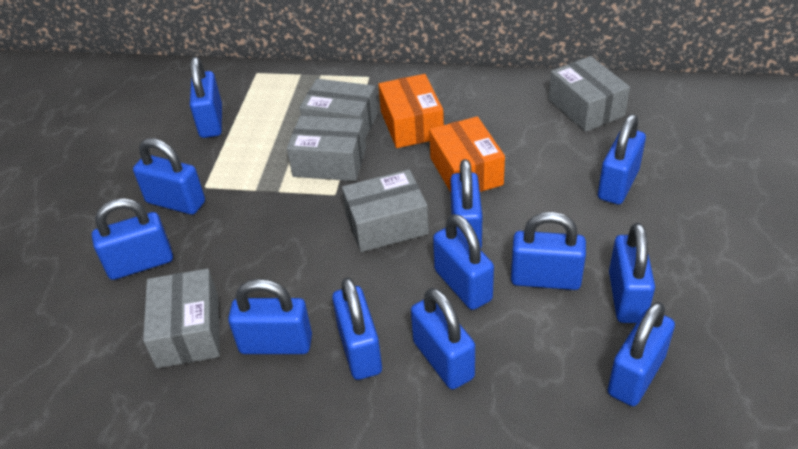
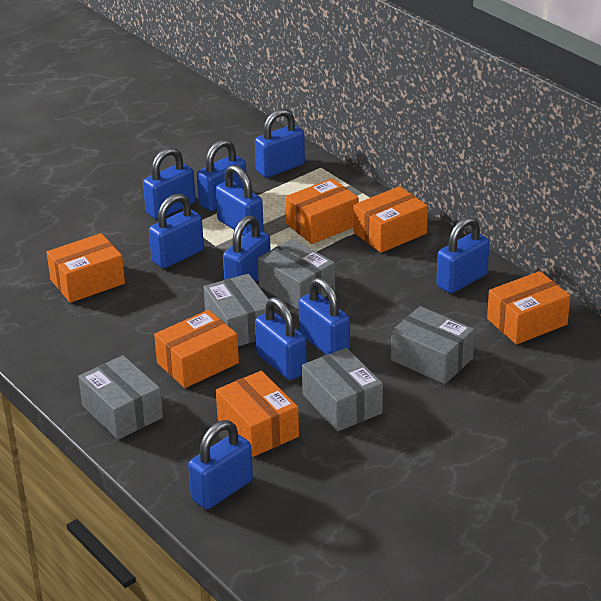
blue padlock: [92,198,173,280] [133,138,205,215] [190,57,222,138] [228,279,312,354] [332,277,382,380] [411,288,475,389] [433,214,494,310] [450,159,482,250] [511,212,586,290] [598,114,646,204] [608,302,675,406] [609,223,655,323] = 12 -> [143,147,196,220] [149,193,204,268] [188,420,253,509] [197,139,246,211] [215,165,264,236] [223,215,271,282] [255,109,305,178] [255,297,307,380] [299,277,350,355] [436,217,490,294] = 10
orange box: [378,74,444,148] [429,116,505,192] = 2 -> [47,233,125,303] [154,310,239,388] [216,371,299,457] [285,178,359,244] [353,186,428,253] [487,271,571,344] = 6

